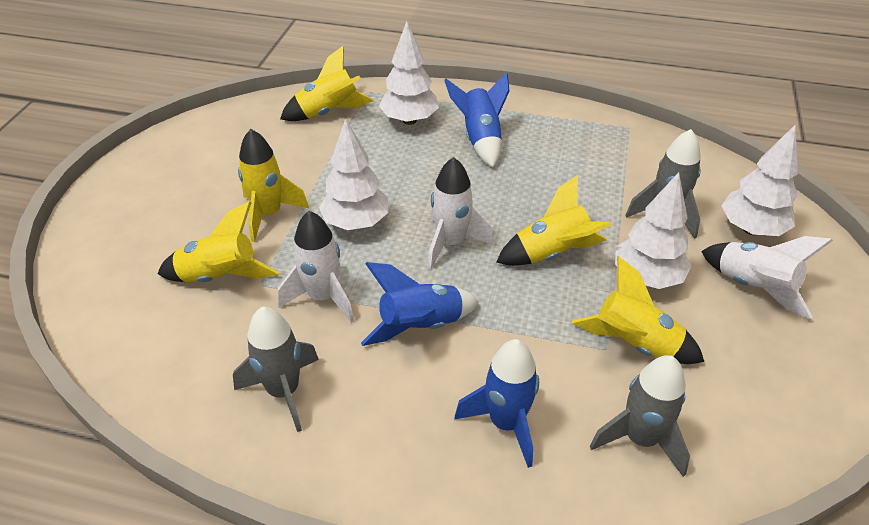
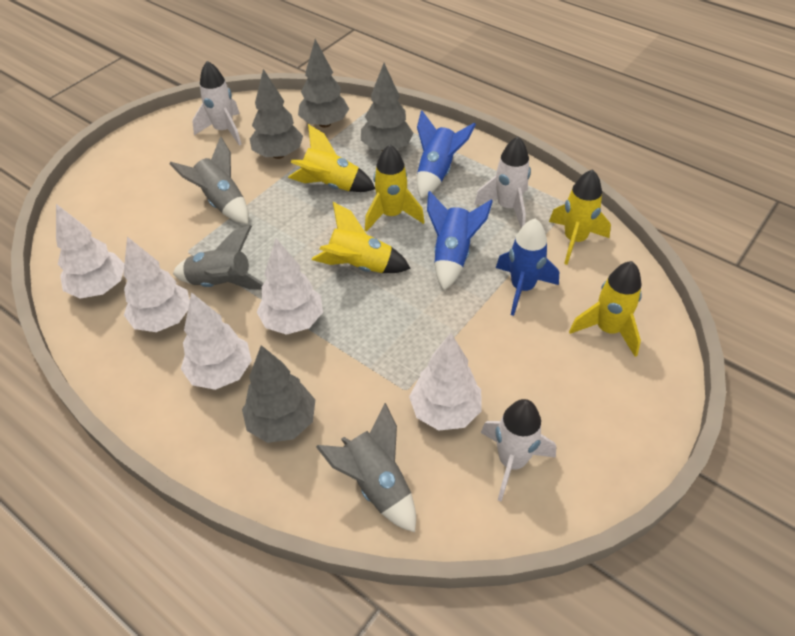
grey tree: none = 0 -> [242,345,315,443] [250,69,303,159] [298,39,349,128] [361,63,413,151] = 4
white tree: [319,118,388,230] [379,21,439,125] [615,172,692,289] [722,124,798,236] = 4 -> [56,204,124,299] [123,237,190,332] [181,292,252,390] [257,238,323,335] [409,333,481,430] = 5

